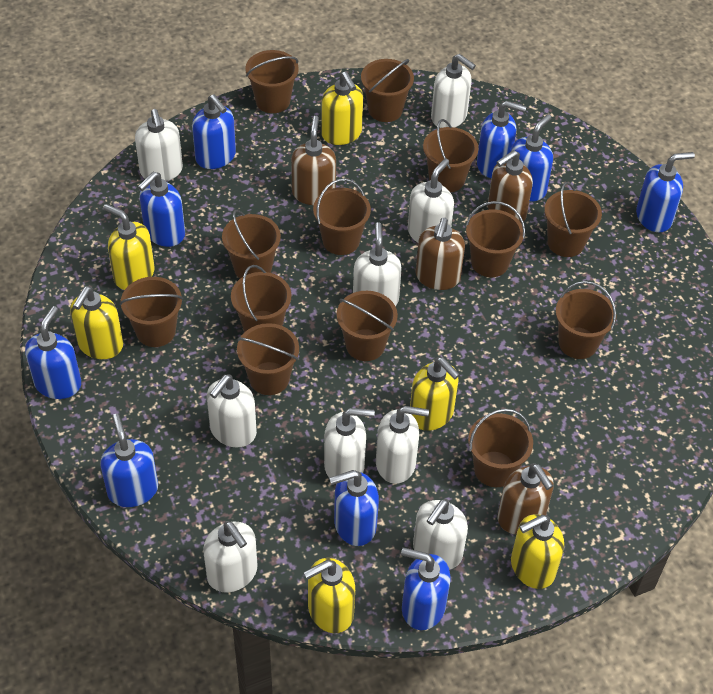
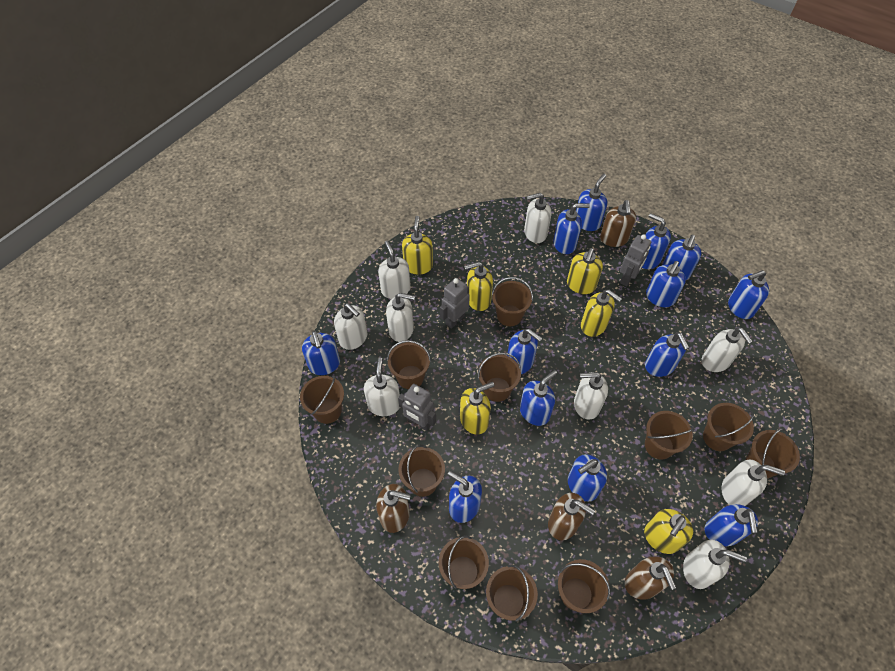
blue soap dispenser: [25,306,81,399] [100,414,158,507] [138,172,185,247] [192,94,236,169] [329,470,379,546] [401,548,451,630] [477,101,526,178] [511,114,553,201] [636,152,695,232] = 9 -> [302,331,340,375] [448,471,482,523] [507,329,542,374] [520,370,557,426] [553,203,590,254] [568,454,607,502] [576,174,607,231] [642,213,671,269] [645,332,689,377] [646,261,686,307] [662,235,701,280] [704,504,758,546] [728,270,769,319] = 13
brown bucket: [120,277,183,347] [222,210,281,279] [231,265,291,333] [237,323,299,395] [245,50,299,113] [313,179,371,255] [337,291,398,361] [361,59,414,122] [423,119,478,192] [466,201,525,277] [468,409,533,487] [544,182,602,257] [556,281,617,359] = 13 -> [300,376,344,424] [387,340,431,389] [398,445,445,497] [439,536,489,589] [478,353,521,402] [486,565,538,622] [492,277,533,326] [558,559,610,613] [645,411,694,460] [703,403,754,451] [746,428,800,479] = 11
grey robot: none = 0 -> [398,384,436,431] [440,278,470,329] [620,234,651,286] = 3

